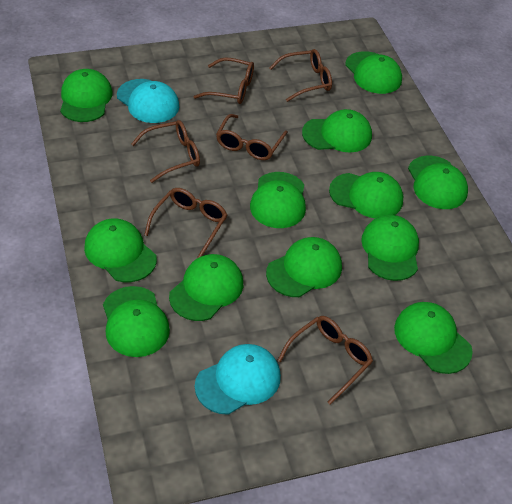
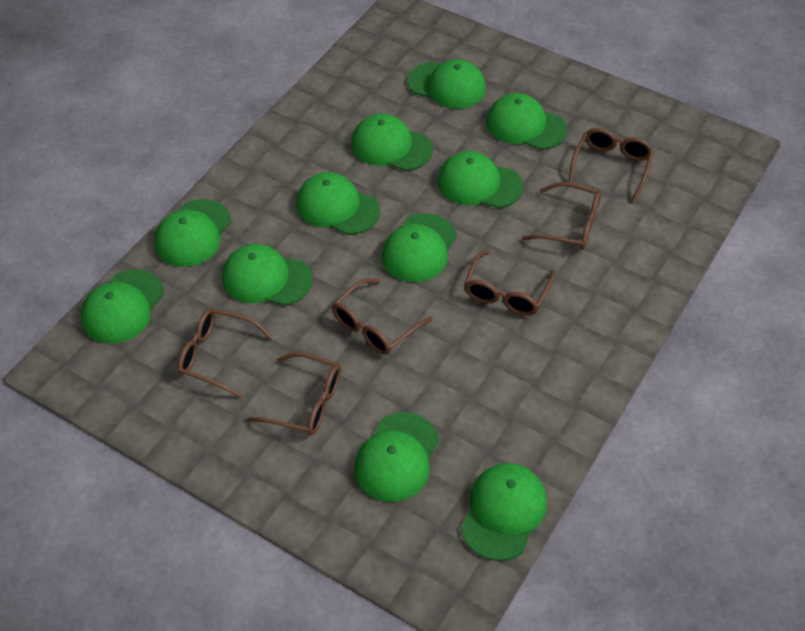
green cap: [60,69,112,122] [84,218,157,282] [103,286,170,357] [169,254,243,321] [250,172,306,228] [266,237,342,297] [302,109,372,153] [329,172,403,219] [345,51,402,94] [361,215,419,281] [394,302,473,374] [408,156,468,209] = 12 -> [81,269,164,344] [154,199,231,267] [222,244,313,306] [296,172,380,235] [351,114,433,171] [354,412,439,502] [382,213,457,282] [408,59,486,109] [438,151,523,208] [461,463,547,561] [486,93,567,150] = 11
turquoise cap: [117,79,179,123] [195,344,281,415] = 2 -> none = 0

